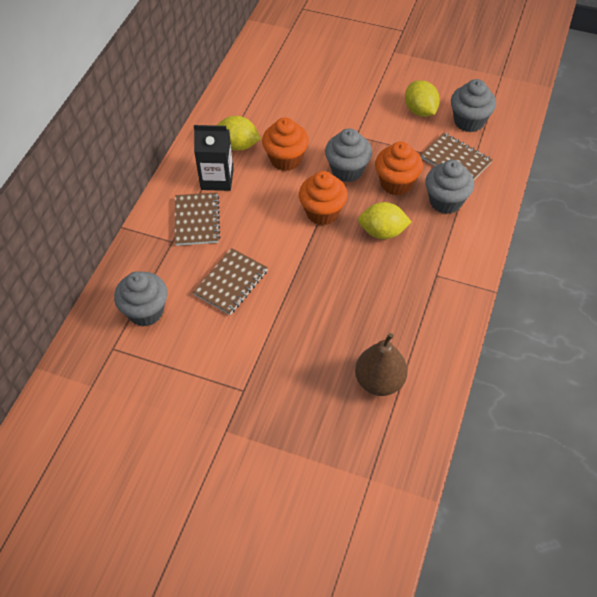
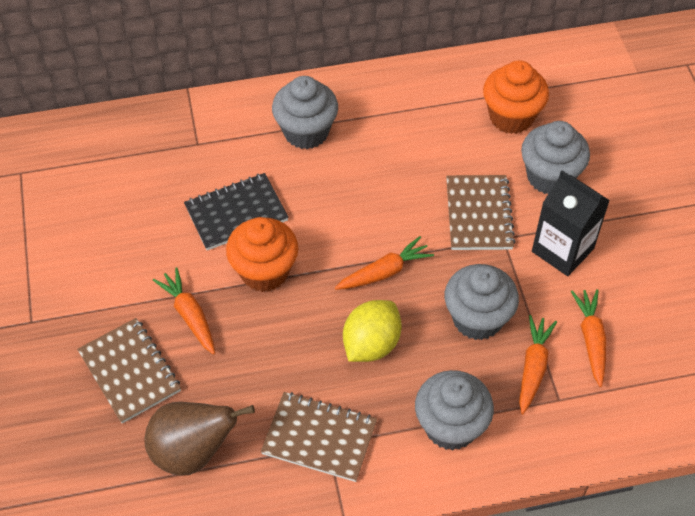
black notebook: none = 0 -> [184,173,288,251] = 1
orange carrot: none = 0 -> [153,267,215,355] [335,236,434,290] [519,315,557,414] [571,289,606,387] = 4
orange cupcake: [262,118,309,171] [299,171,348,225] [375,141,423,195] = 3 -> [226,217,298,292] [483,60,549,134] = 2
yellow lemon: [216,116,261,151] [358,202,412,239] [405,80,440,117] = 3 -> [343,300,402,362] = 1

